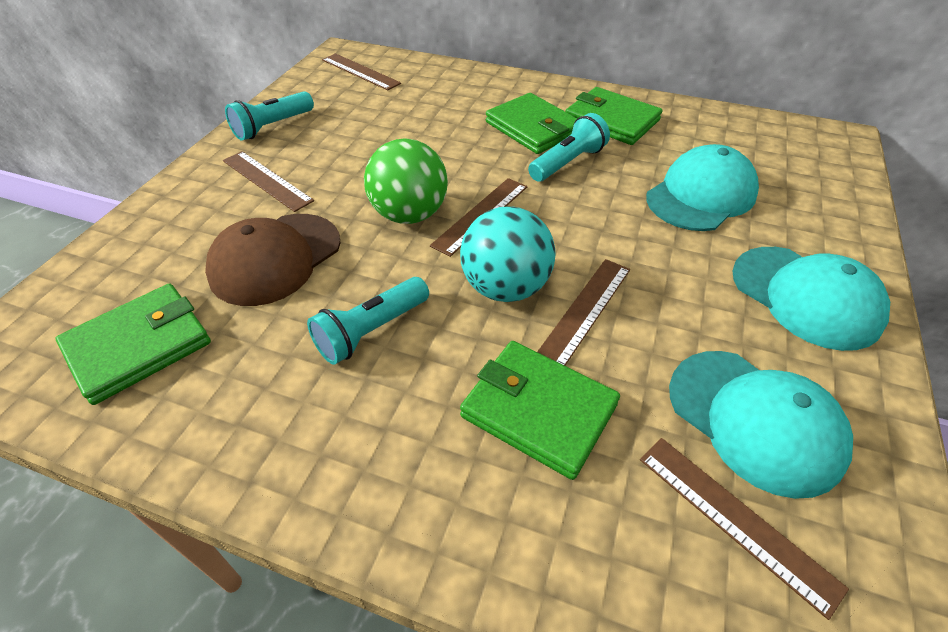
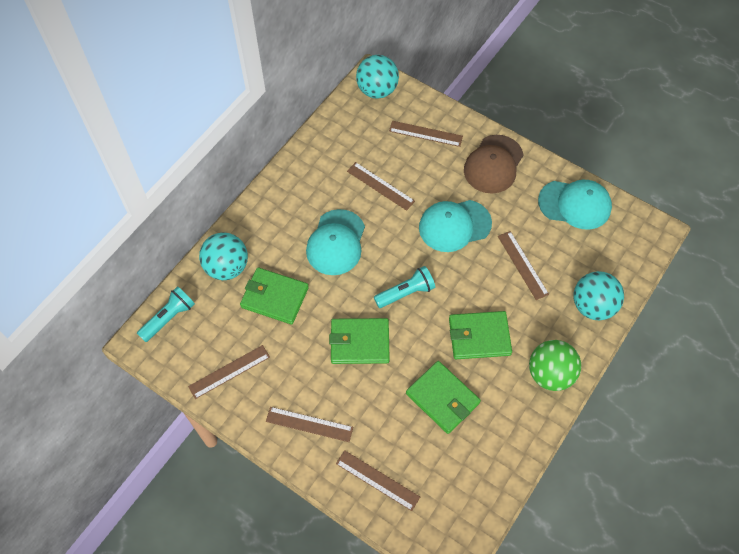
brown ruler: [223,151,314,212] [322,53,401,90] [430,178,527,257] [537,259,630,366] [640,438,849,620] = 5 -> [188,345,270,399] [266,407,353,442] [336,450,420,511] [347,162,415,211] [389,121,463,147] [498,231,549,300] = 6
turquoise ball: [460,207,556,302] = 1 -> [199,232,248,280] [356,55,399,99] [574,271,624,320] = 3
turquoise flashlight: [225,91,314,141] [307,277,429,365] [528,113,610,182] = 3 -> [137,286,195,342] [374,266,435,308] = 2

